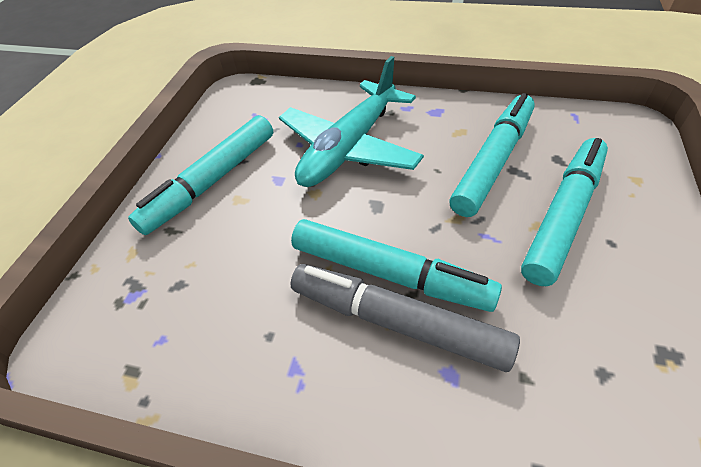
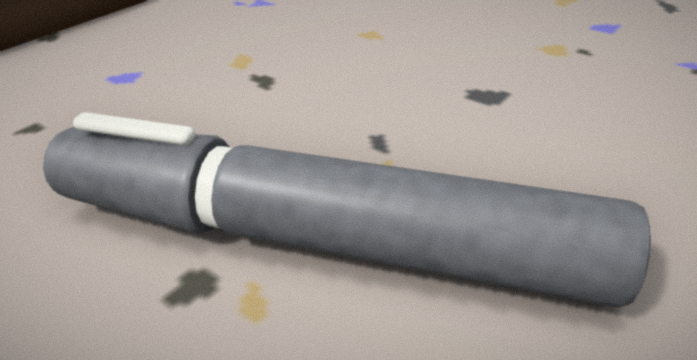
turquoise marker: [128,115,273,235] [291,219,502,312] [449,93,535,217] [521,138,608,286] = 4 -> none = 0
turquoise plane: [279,56,424,187] = 1 -> none = 0

